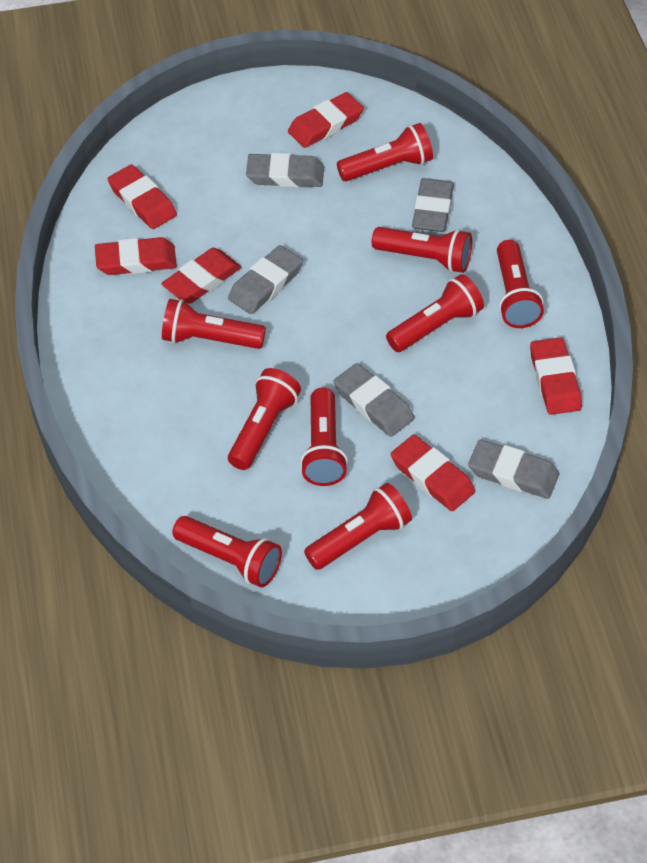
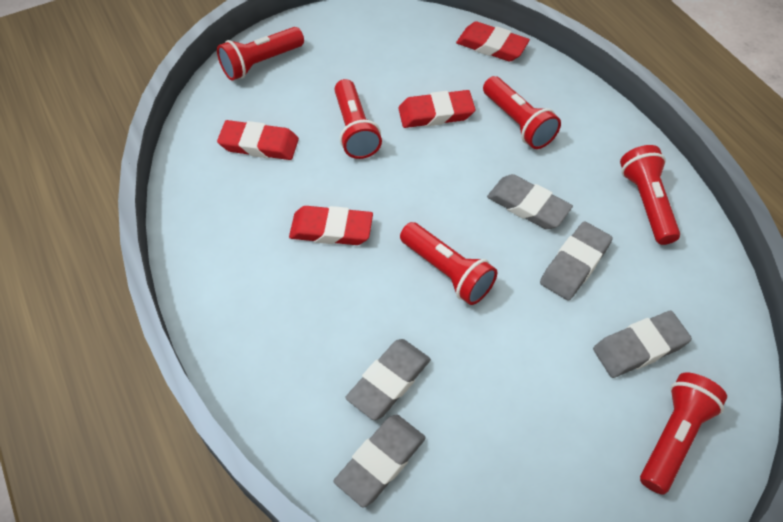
red eraser: [95,237,177,275] [108,164,177,229] [161,248,241,304] [288,92,364,148] [391,435,475,511] [530,337,582,415] = 6 -> [217,120,299,160] [289,206,373,245] [398,90,475,128] [456,21,530,62] = 4
red flashlight: [162,299,266,349] [172,516,282,587] [228,368,301,470] [300,387,348,486] [304,483,412,570] [337,123,433,182] [372,227,472,273] [386,274,484,352] [497,240,544,328] = 9 -> [217,27,304,81] [334,79,382,159] [400,222,497,305] [483,76,561,149] [620,145,680,245] [640,373,727,495] = 6

